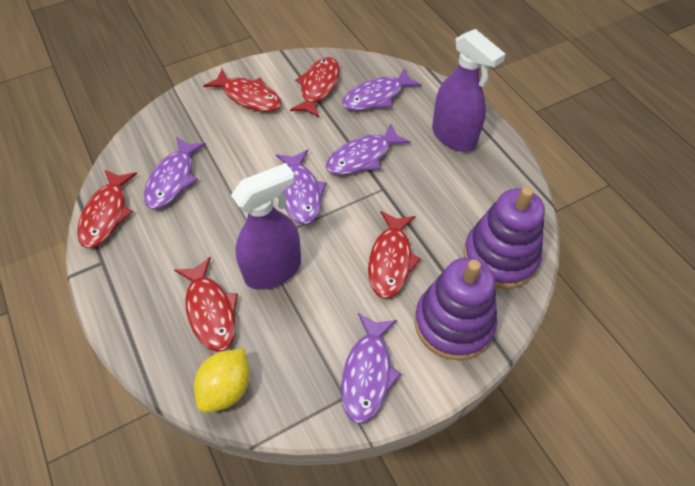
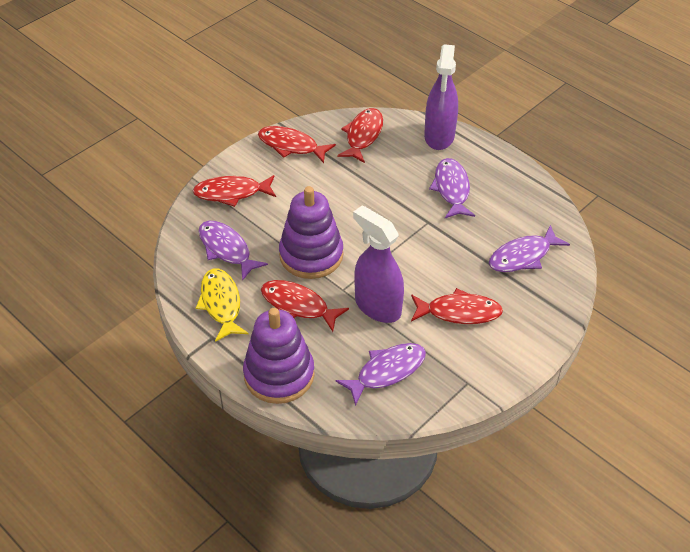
purple fish: [144,137,206,209] [276,150,327,225] [326,124,411,175] [341,313,401,424] [342,68,422,111] = 5 -> [198,221,268,281] [336,343,426,406] [429,158,475,218] [489,225,570,272] = 4
yellow fish: none = 0 -> [196,268,249,342] = 1
yellow lemon: [194,349,250,413] = 1 -> none = 0

